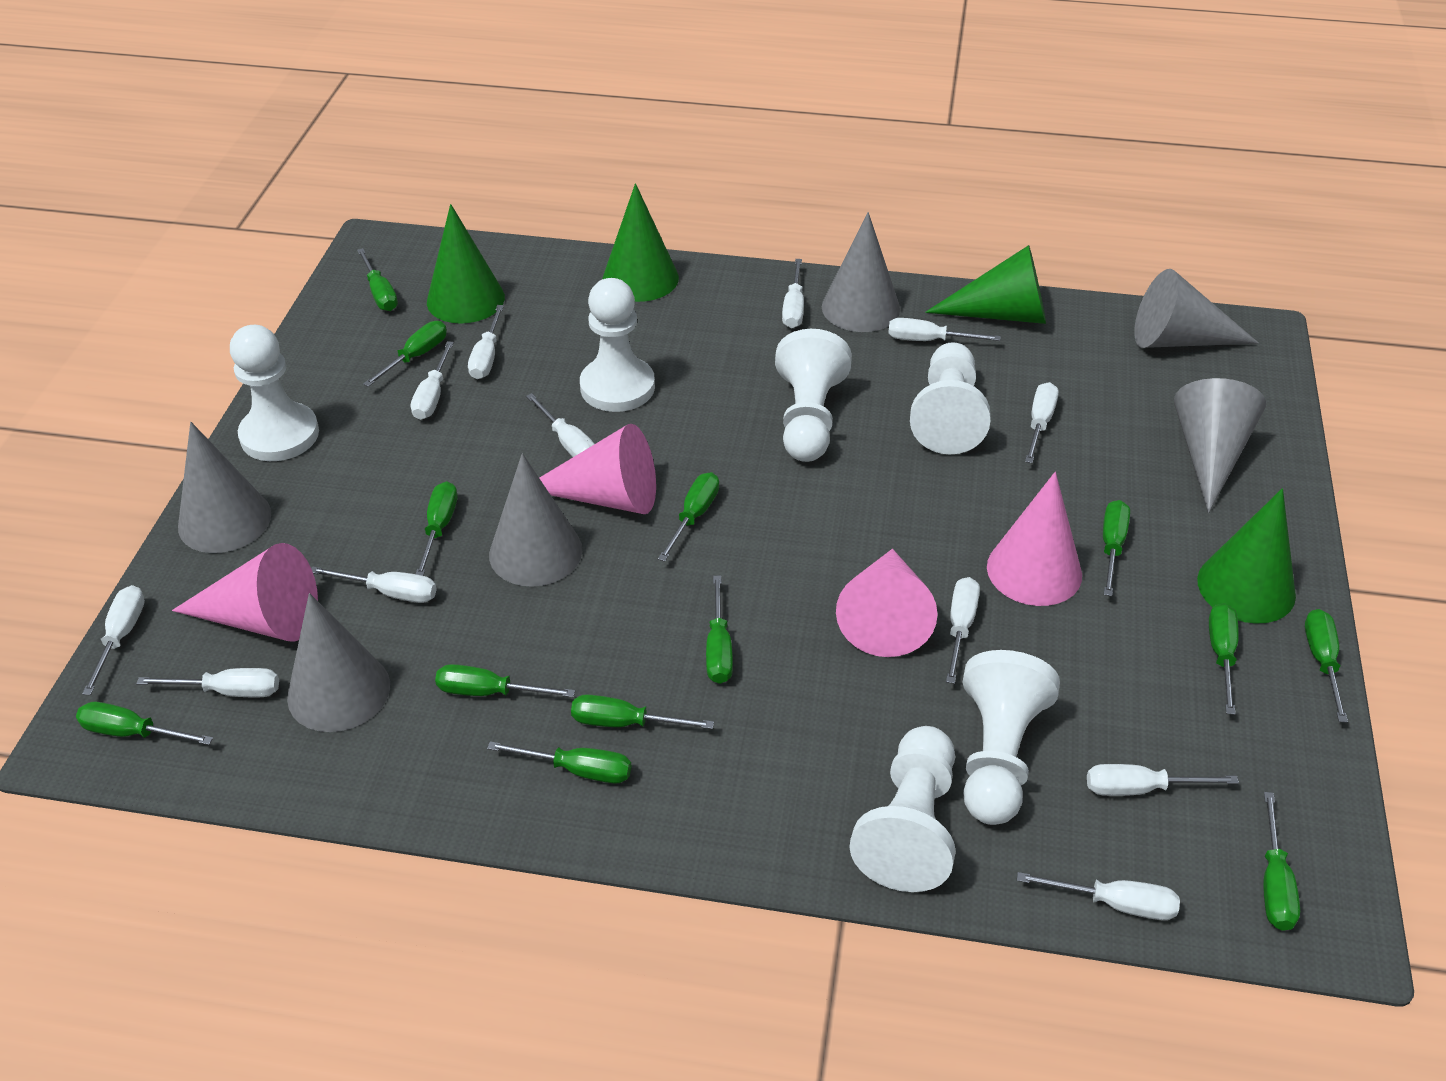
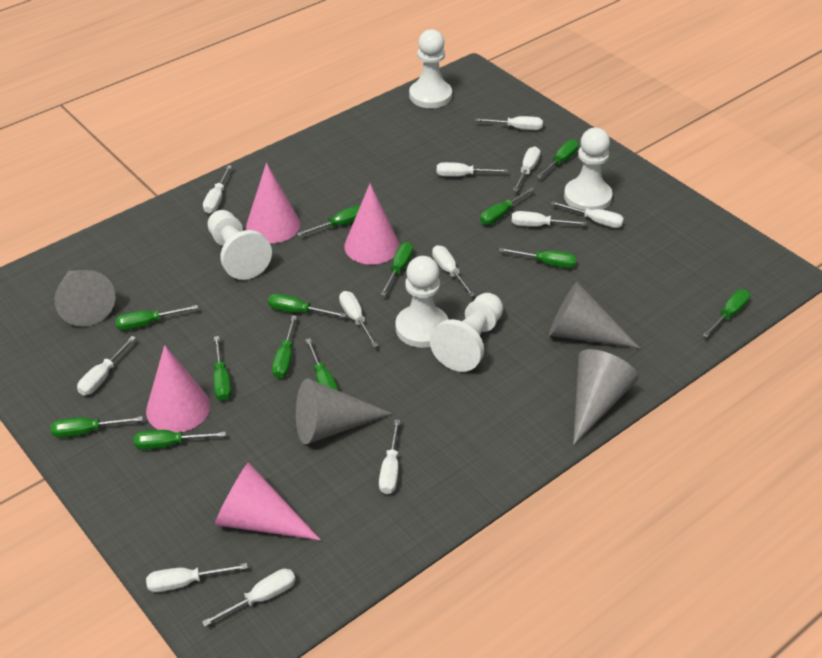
green cone: [427,204,505,324] [603,183,679,302] [925,245,1046,324] [1197,488,1296,624] = 4 -> none = 0
grey cone: [178,422,271,553] [287,593,390,732] [489,453,582,587] [822,212,900,332] [1134,269,1259,348] [1174,378,1266,513] = 6 -> [54,270,115,327] [296,378,393,444] [549,282,640,348] [573,349,638,445] = 4
white pawn: [230,325,319,461] [580,278,655,412] [775,329,852,462] [849,726,956,892] [910,342,991,454] [962,650,1060,825] = 6 -> [208,210,272,280] [396,256,449,348] [409,29,452,108] [430,293,503,372] [564,128,612,211] = 5

